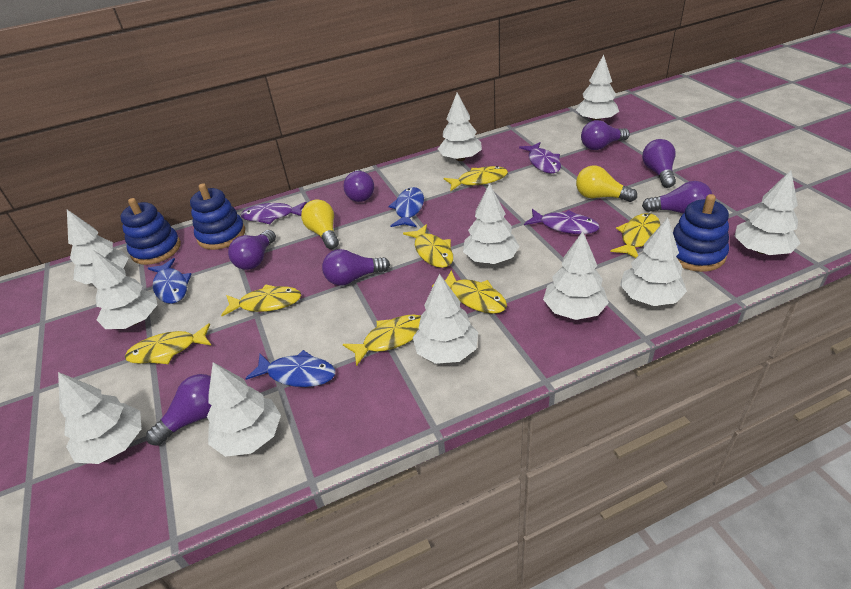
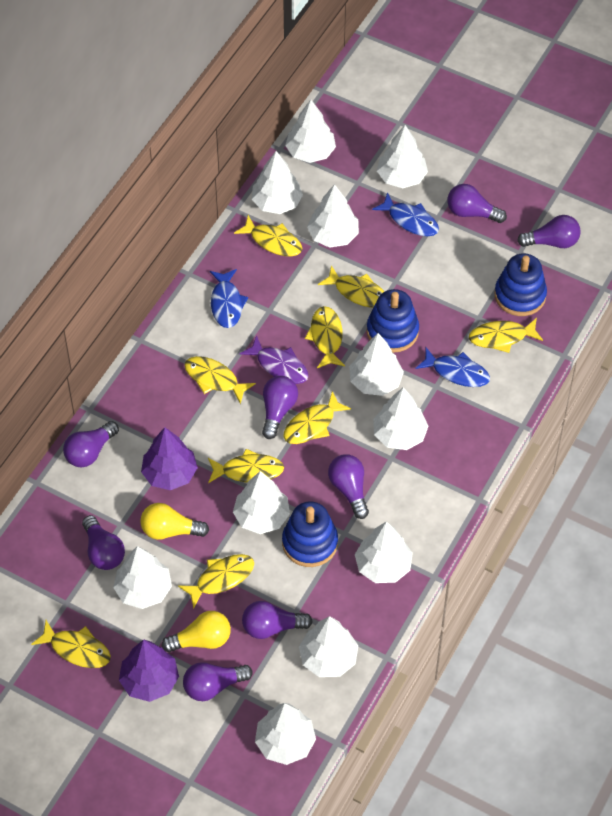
purple fish: [241,202,307,224] [519,142,561,174] [524,209,600,234] = 3 -> [240,335,309,384] = 1
purple light bulb: [146,374,211,446] [228,230,276,270] [322,249,390,286] [344,170,374,202] [581,120,630,150] [642,139,676,188] [642,181,712,214] = 7 -> [63,421,119,467] [82,515,125,570] [183,662,253,701] [242,601,313,639] [262,376,298,439] [328,454,369,519] [447,184,507,223] [517,215,581,248] = 8
purple tree: none = 0 -> [119,639,179,702] [141,427,198,490] = 2
yellow fish: [125,323,212,364] [221,284,301,316] [343,314,421,366] [403,224,453,268] [432,270,507,314] [444,166,508,191] [610,213,660,258] = 7 -> [31,620,111,668] [178,554,254,609] [184,356,256,404] [208,449,284,483] [234,215,303,257] [284,391,351,444] [305,306,345,368] [318,265,385,308] [469,318,543,353] = 9

